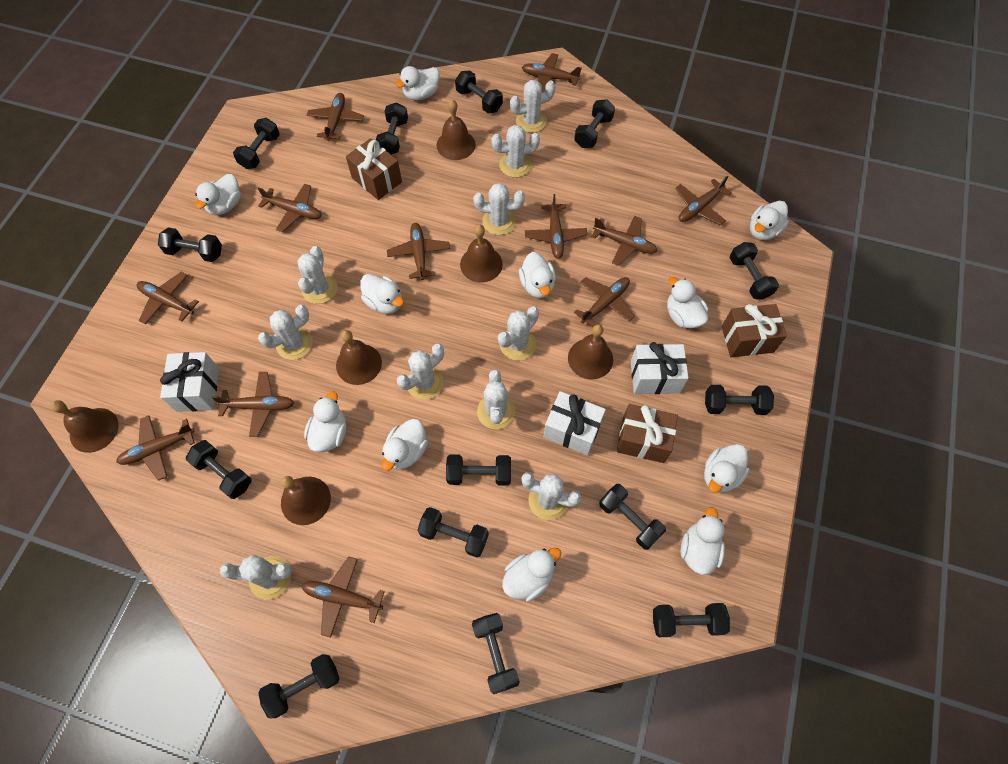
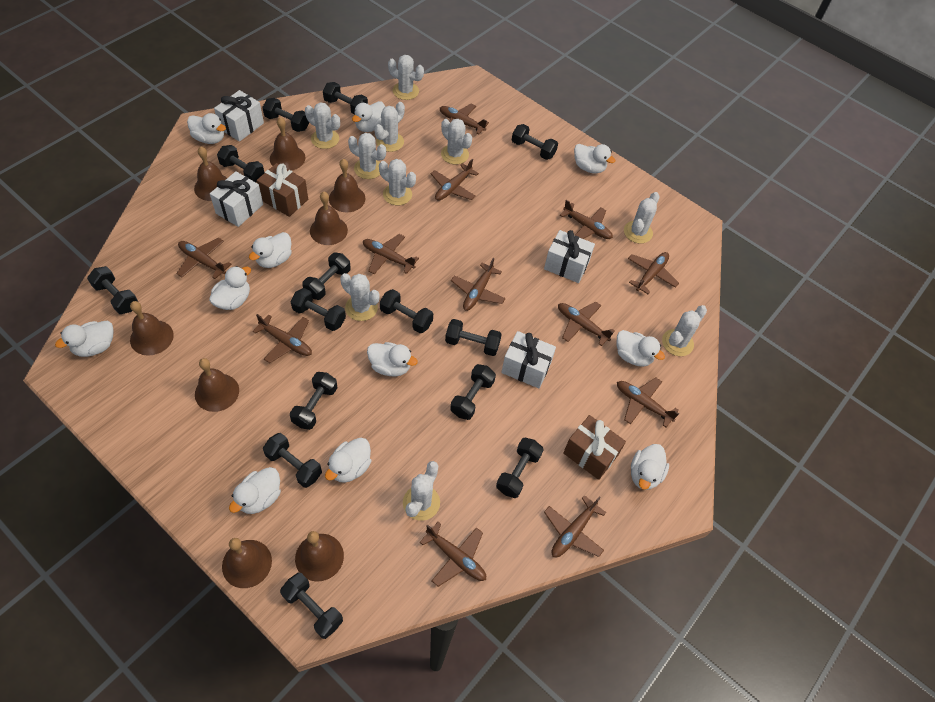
brown bell: [51,400,118,453] [281,476,331,525] [336,330,382,385] [437,100,476,160] [460,225,503,283] [568,324,613,379] = 6 -> [130,301,174,356] [194,147,227,201] [195,358,239,412] [222,538,272,588] [270,117,305,171] [295,531,344,582] [310,191,348,245] [329,159,366,212] = 8
brown gift: [346,138,402,200] [616,404,678,463] [722,304,787,357] = 3 -> [257,163,308,217] [563,415,626,480] = 2
white gift: [160,352,219,412] [543,391,606,455] [630,342,689,394] = 3 -> [210,171,263,227] [214,90,264,142] [501,331,556,388] [544,230,595,283] = 4

